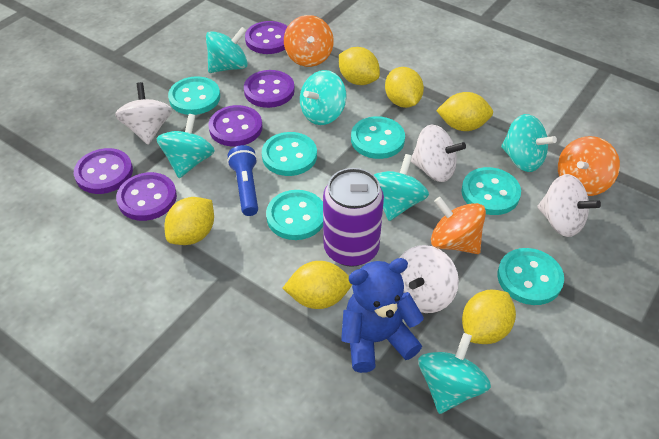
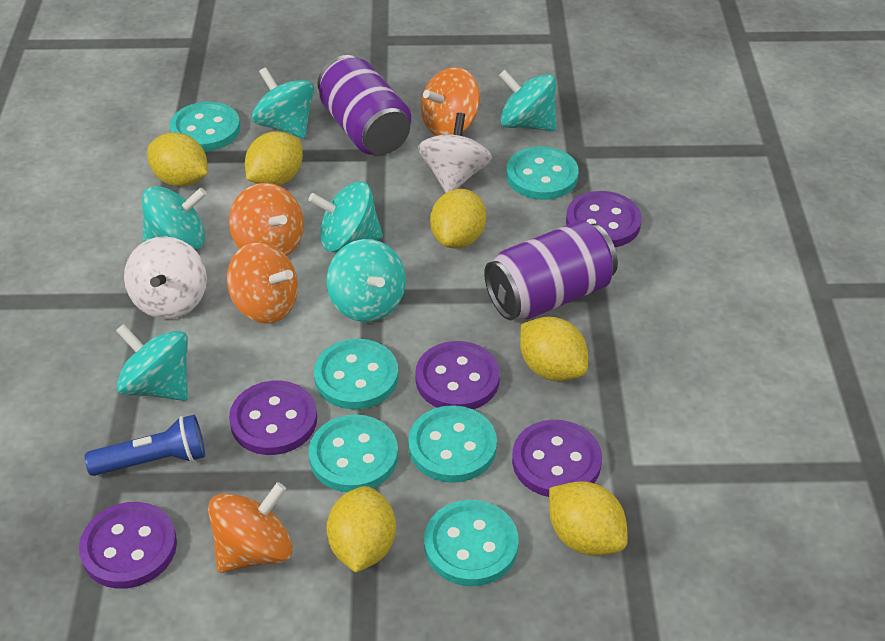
blue teddy bear: [341,258,424,373] = 1 -> none = 0
orange spinning top: [284,15,334,67] [431,197,486,254] [558,136,620,196] = 3 -> [208,482,293,573] [227,242,298,324] [229,183,304,256] [421,67,480,136] = 4
purple can: [323,168,384,267] = 1 -> [318,55,411,155] [484,220,618,320] = 2
white spinning top: [115,82,172,145] [399,245,459,313] [411,124,466,182] [537,174,601,237] = 4 -> [124,236,207,319] [418,113,492,193] = 2

